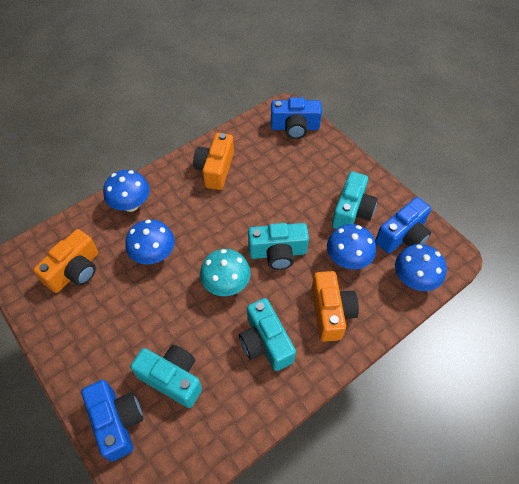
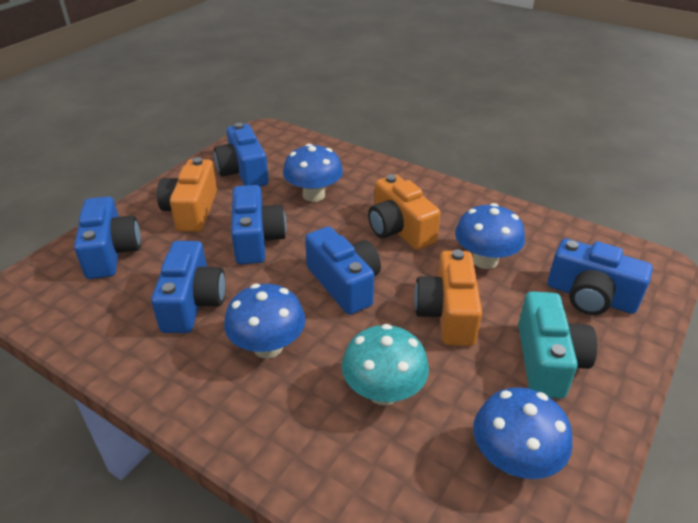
blue camera: [81,380,143,462] [271,97,322,139] [375,197,431,254] = 3 -> [74,196,141,279] [151,241,226,333] [214,123,269,187] [231,185,286,264] [305,227,381,315] [548,239,653,315] = 6
turquoise camera: [130,345,202,408] [239,298,296,371] [248,223,309,270] [332,171,378,229] = 4 -> [518,291,597,399] = 1

